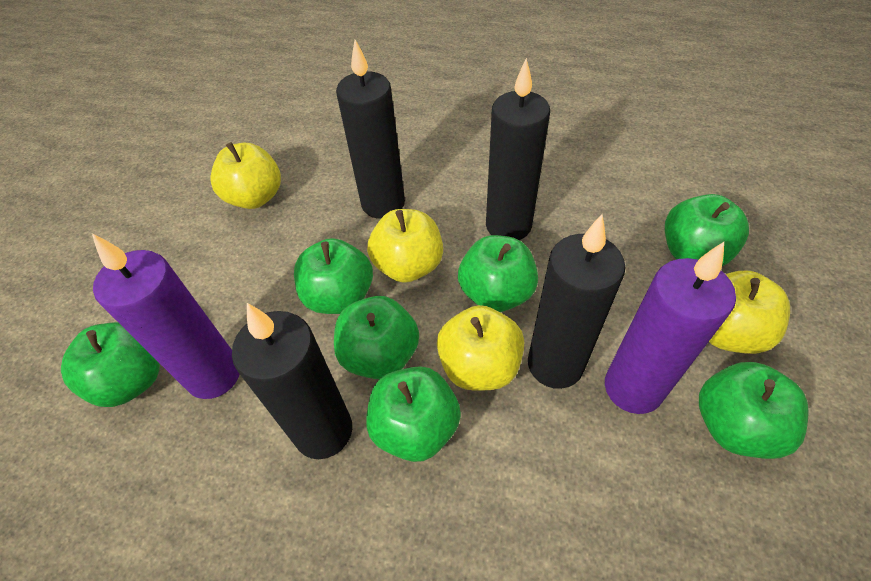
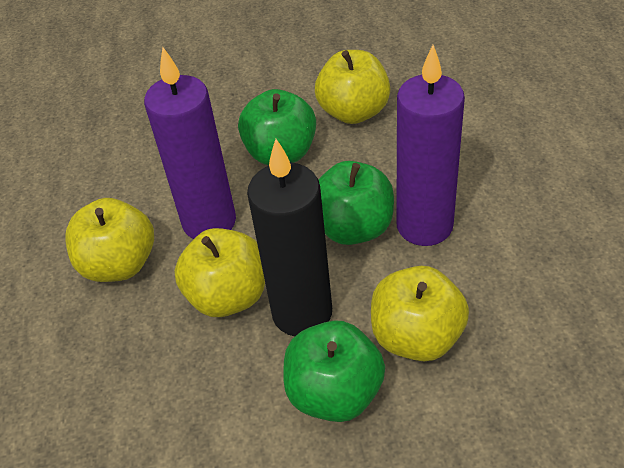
black candle: [232,303,352,459] [336,40,405,219] [486,58,550,240] [528,214,625,389] = 4 -> [247,139,332,336] = 1
green apple: [61,322,160,407] [294,238,373,314] [334,296,419,379] [366,366,461,462] [458,235,538,312] [665,194,749,266] [699,362,809,459] = 7 -> [238,89,316,165] [283,320,385,422] [318,161,394,245] = 3

